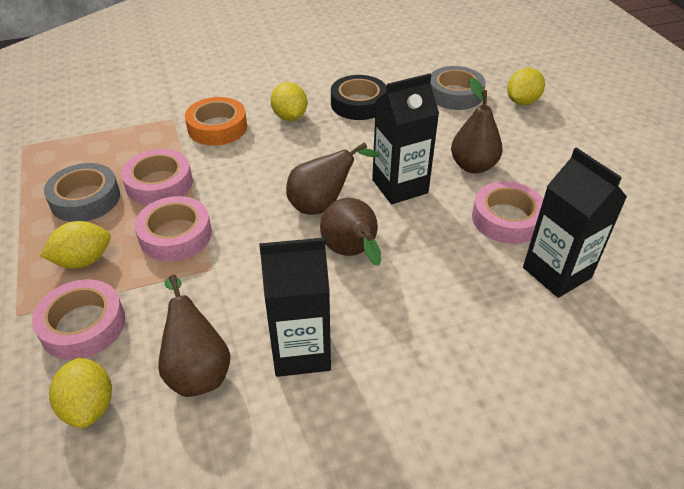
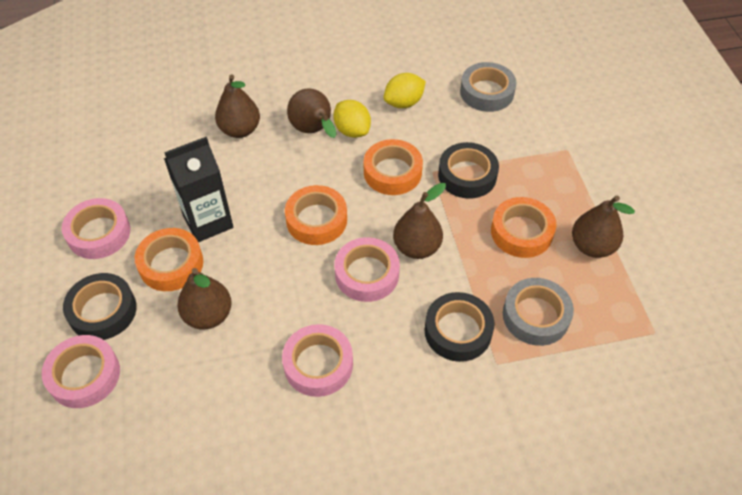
black carton: [259,237,331,377] [372,73,439,204] [523,147,627,298] = 3 -> [164,137,233,242] = 1
black tape: [331,75,387,120] = 1 -> [63,273,137,340] [425,292,494,362] [438,142,499,199] = 3
brown pear: [158,275,230,397] [286,142,380,215] [320,198,382,266] [451,77,503,173] = 4 -> [177,268,232,330] [215,74,260,138] [287,88,336,138] [393,183,446,259] [572,196,635,258] = 5
orange tape: [185,97,247,146] = 1 -> [135,228,203,291] [285,185,347,245] [364,139,423,195] [491,197,556,258] = 4
yellow lemon: [40,221,111,269] [49,357,112,428] [271,82,307,121] [507,68,545,105] = 4 -> [333,100,371,138] [383,73,426,108] = 2

